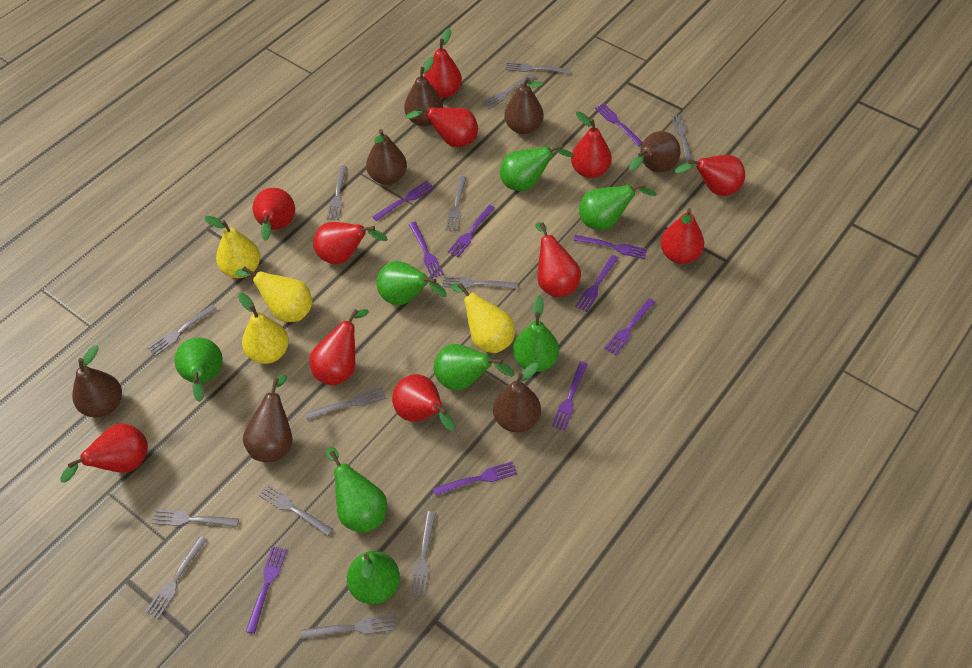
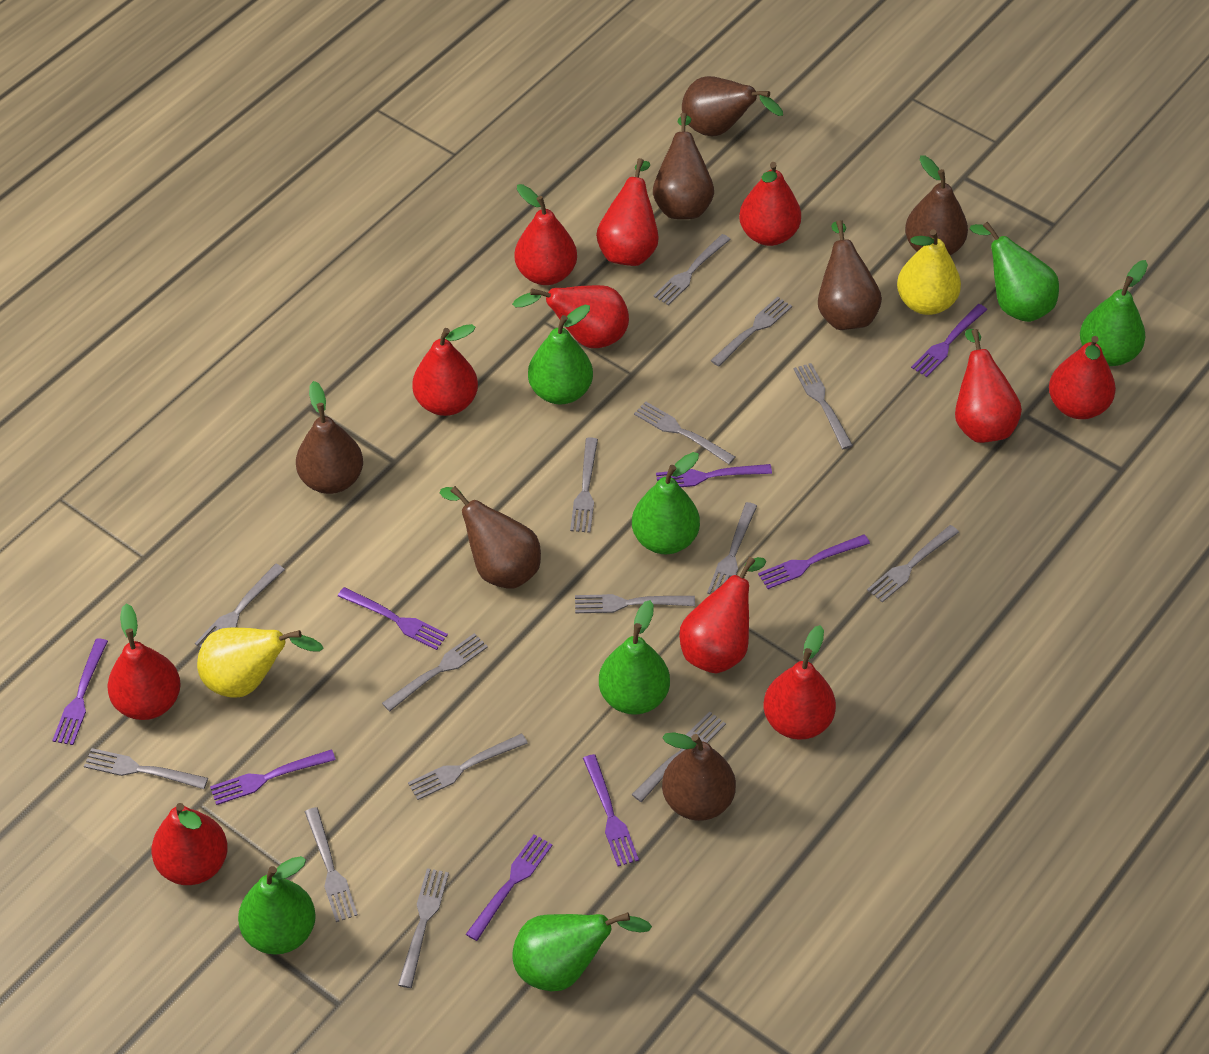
green pear: [175,338,223,402] [326,447,387,533] [347,551,400,604] [377,261,447,305] [434,344,514,391] [500,145,575,191] [513,296,559,372] [579,183,657,230] = 8 -> [238,856,316,955] [513,912,652,991] [528,305,593,404] [599,600,670,715] [632,452,700,554] [970,222,1059,322] [1080,260,1148,366] = 7
grey fork: [145,536,207,619] [147,304,217,356] [151,509,239,527] [259,484,333,537] [301,614,395,639] [305,387,386,420] [326,165,347,220] [409,511,436,597] [442,276,518,289] [445,176,467,231] [482,73,536,109] [505,62,570,74] [672,114,692,163] = 13 -> [84,748,208,789] [195,564,285,648] [305,807,358,922] [382,633,488,711] [398,868,449,988] [408,733,528,800] [570,437,598,533] [575,594,695,613] [632,711,726,802] [634,401,735,464] [653,234,731,305] [707,502,757,594] [710,297,792,367] [793,363,853,449] [867,525,959,602] = 15
purple fork: [246,546,287,634] [373,181,434,221] [409,222,444,278] [433,461,517,496] [448,205,495,257] [552,361,588,431] [573,235,647,259] [575,255,618,312] [595,103,643,146] [604,298,655,355] = 10 -> [52,638,108,745] [210,749,336,805] [338,587,448,650] [466,834,553,941] [583,754,639,866] [656,464,772,487] [758,534,870,589] [911,304,987,377] = 8
yellow pear: [204,216,260,278] [235,266,312,322] [238,293,289,364] [451,283,515,353] = 4 -> [197,627,323,698] [897,229,961,315] = 2

